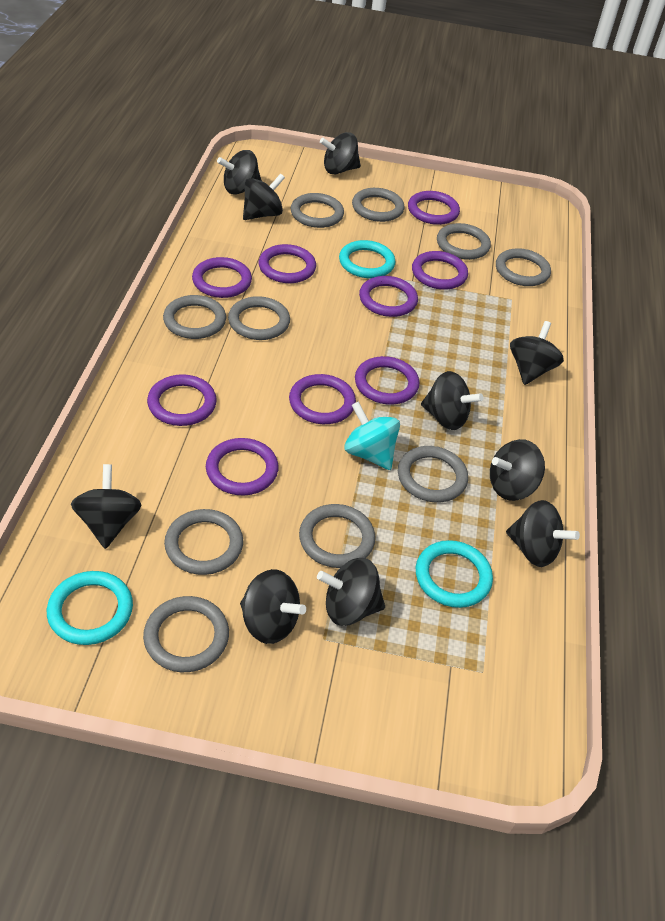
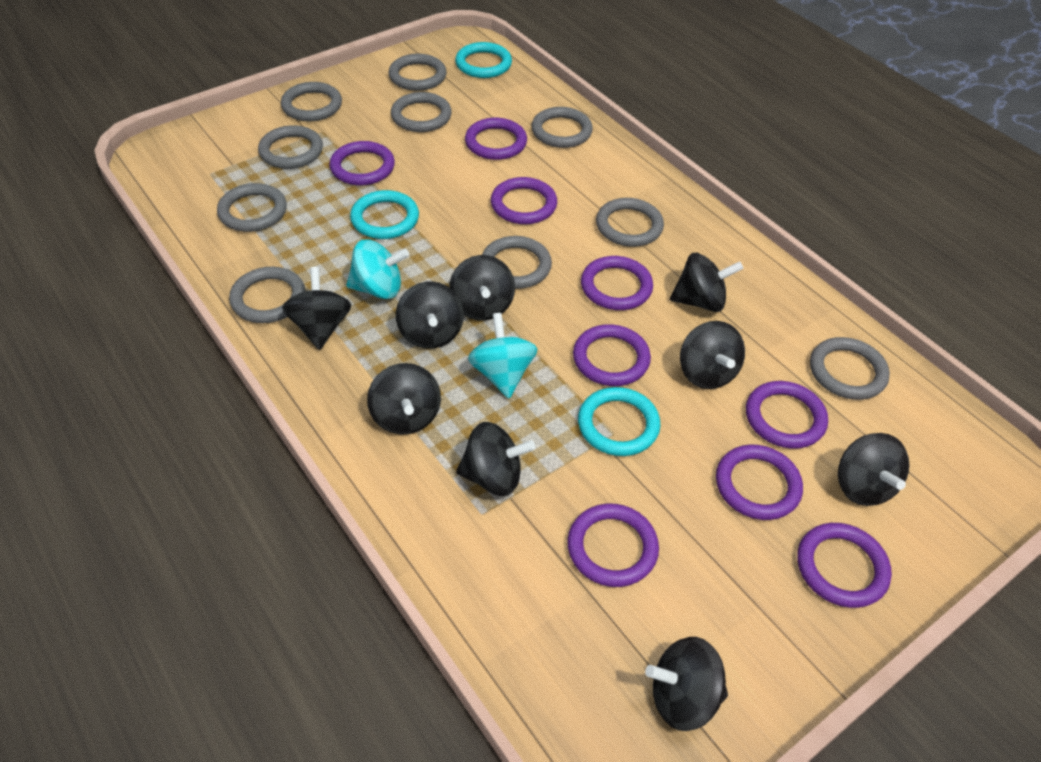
black spinning top: [71,464,141,549] [217,150,262,195] [240,569,306,644] [243,173,285,220] [317,558,385,626] [320,132,361,174] [421,371,483,430] [490,439,545,501] [506,500,580,567] [510,321,564,385] = 10 -> [282,267,351,350] [367,363,441,435] [396,282,464,349] [449,255,515,321] [456,422,535,496] [645,637,728,731] [670,253,744,312] [680,321,745,389] [838,433,910,506] = 9
turquoise spinning top: [344,401,400,470] = 1 -> [346,239,409,299] [468,313,537,398] = 2

